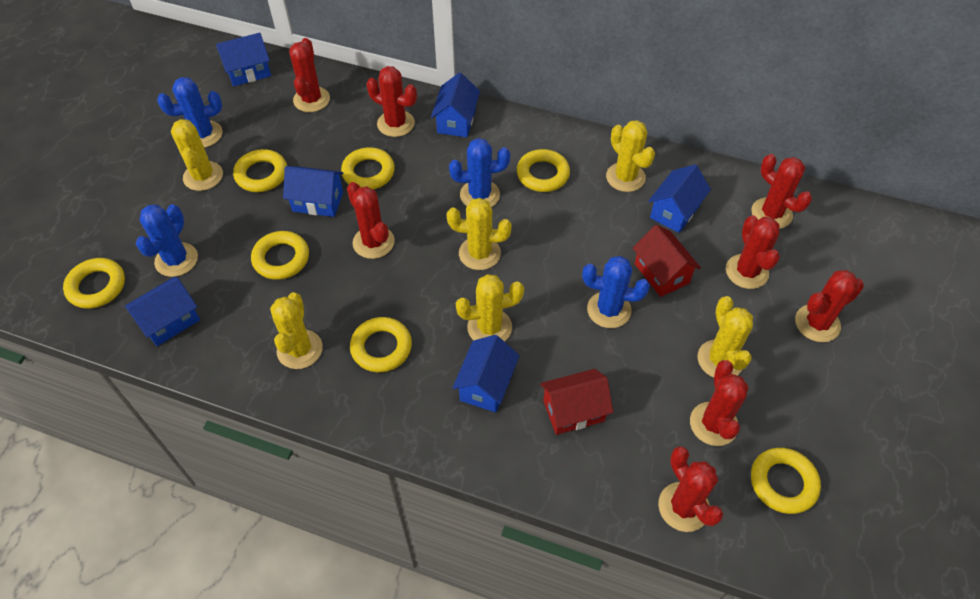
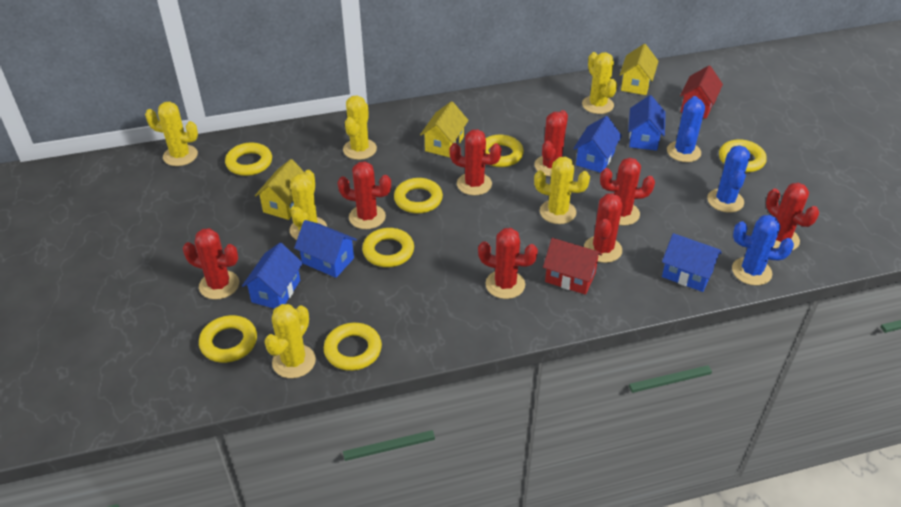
blue cactus: [136,204,198,277] [157,77,222,148] [449,138,510,207] [582,256,650,328] = 4 -> [667,96,705,162] [707,145,750,212] [732,215,794,286] = 3
blue house: [125,277,200,346] [216,33,271,86] [283,166,343,217] [431,73,480,137] [453,335,520,412] [649,165,711,233] = 6 -> [242,243,303,309] [294,220,357,278] [573,116,622,173] [628,95,666,151] [662,233,722,292] = 5
yellow house: none = 0 -> [255,159,304,220] [420,101,469,157] [620,44,659,95] = 3

